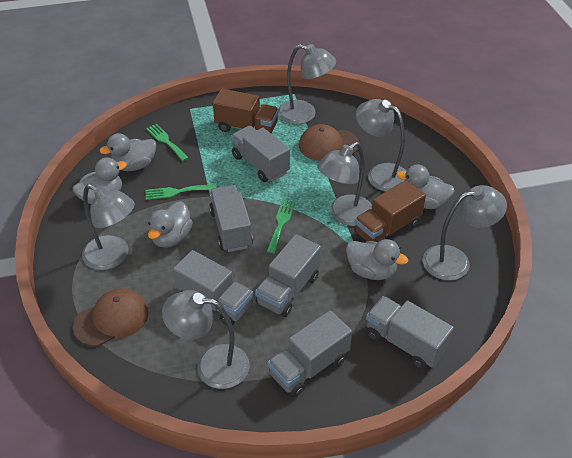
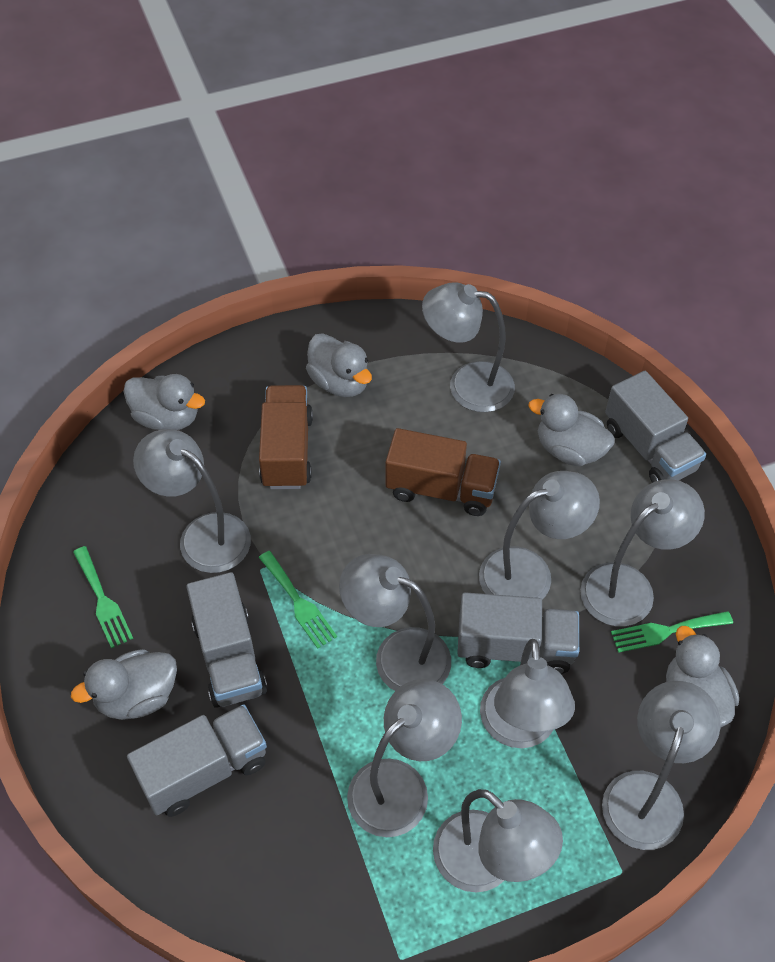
brown cap: [73,288,149,347] [299,124,359,161] = 2 -> none = 0
grey lamp: [82,184,135,270] [162,290,250,389] [278,44,336,124] [317,142,372,226] [356,99,406,191] [423,185,507,281] = 6 -> [133,429,251,573] [339,554,451,691] [347,679,462,837] [422,282,515,412] [433,789,563,893] [479,471,600,600] [480,639,575,748] [580,479,705,626] [602,681,721,850] = 9
grey truck: [173,250,253,325] [209,185,253,252] [231,125,290,182] [255,234,321,317] [268,310,352,397] [366,296,454,369] = 6 -> [127,704,267,817] [186,572,267,708] [457,592,579,674] [605,371,706,483] = 4

